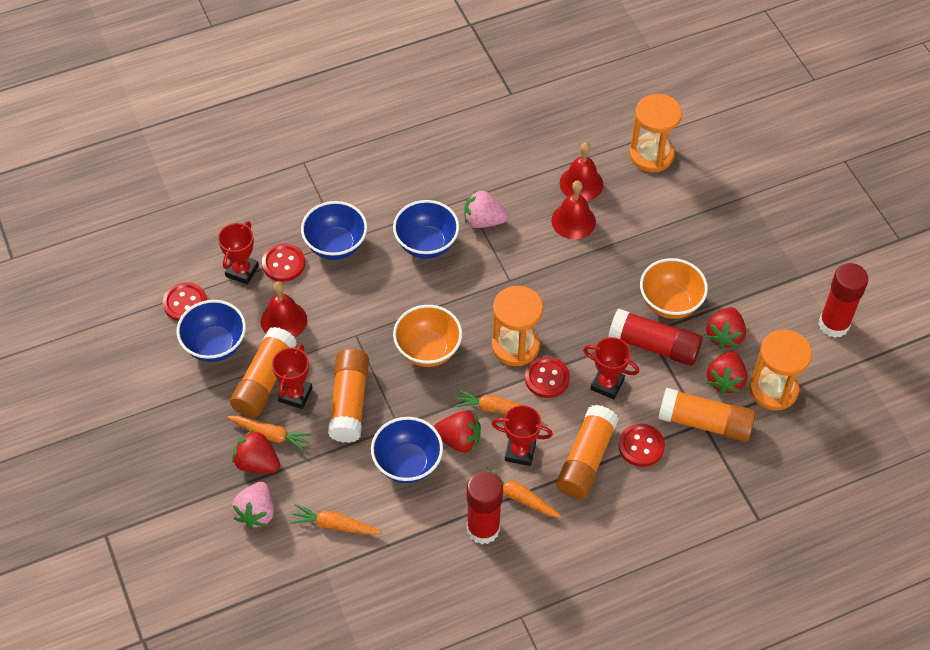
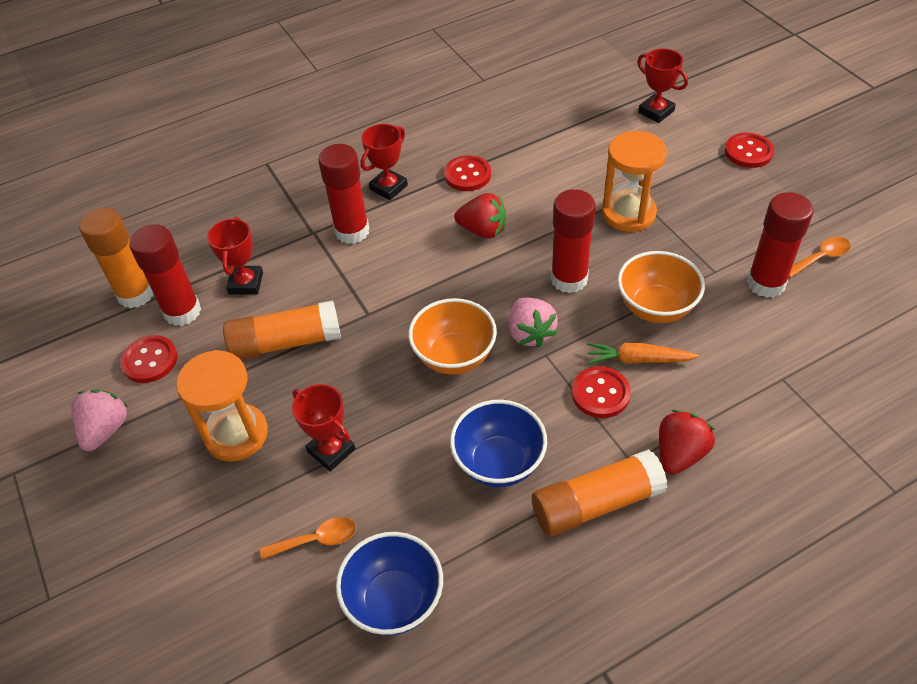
blue bowl: [177,300,246,362] [301,201,367,260] [371,417,443,483] [393,200,459,259] = 4 -> [336,532,443,635] [450,400,547,487] = 2
orange carrot: [227,416,313,452] [290,504,381,535] [453,389,541,415] [487,467,561,518] = 4 -> [587,343,699,364] = 1
orange glue stick: [230,327,297,417] [328,349,369,443] [556,405,618,499] [658,388,756,442] = 4 -> [79,208,153,309] [223,300,341,360] [532,449,668,536] = 3
orange hourglass: [492,286,543,366] [629,94,682,172] [750,329,812,410] = 3 -> [176,350,268,462] [602,131,667,232] = 2
orange spoon: none = 0 -> [260,517,356,560] [789,237,851,278] = 2
red bell: [261,282,307,337] [551,180,596,239] [560,143,603,201] = 3 -> none = 0
red glue stick: [467,472,503,545] [608,309,703,366] [819,263,868,338] = 3 -> [129,224,201,326] [318,144,370,244] [551,189,596,293] [747,192,813,298] = 4
red strawberry: [232,430,280,473] [434,411,481,452] [706,307,746,349] [707,351,747,394] = 4 -> [454,193,506,239] [659,410,715,475] = 2

